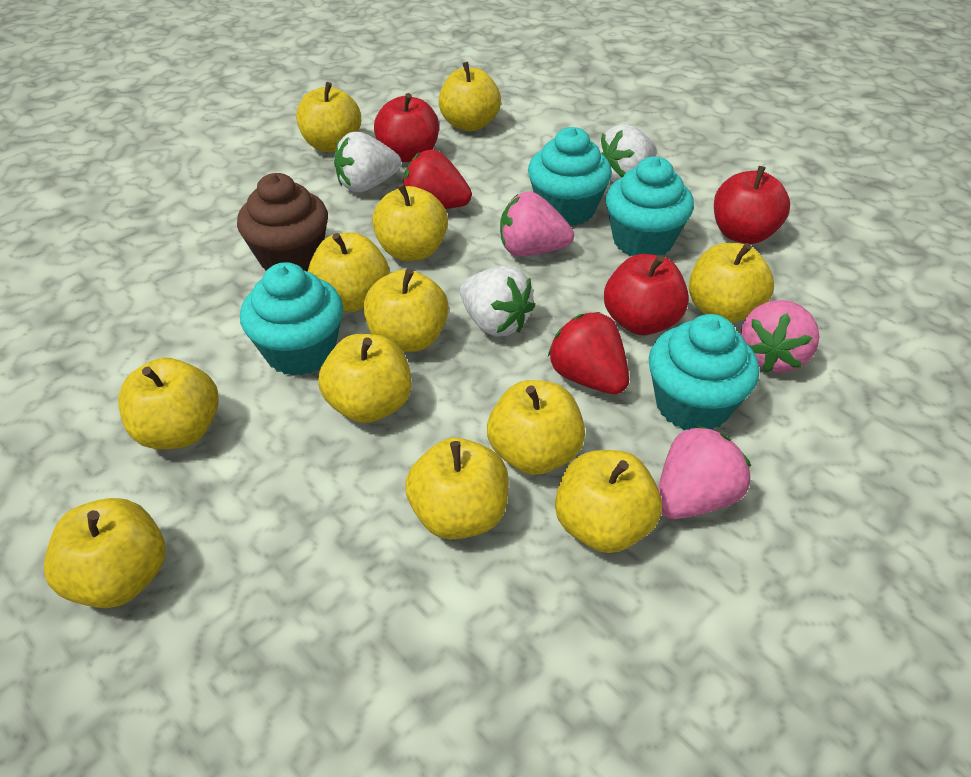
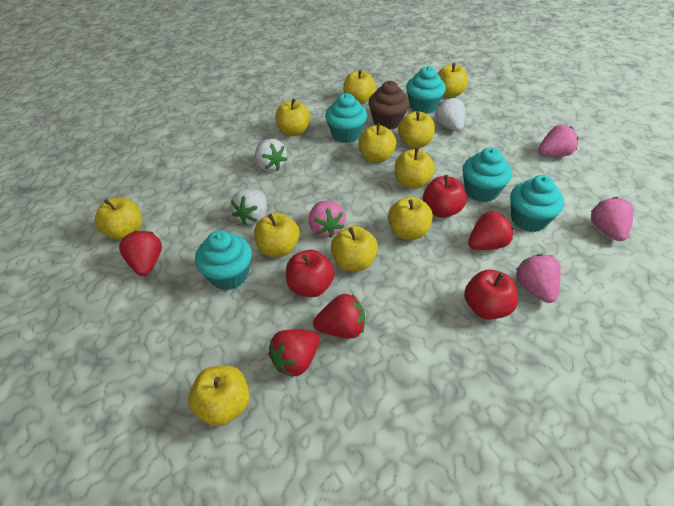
pink strawberry: [500,192,574,256] [658,425,751,519] [740,300,820,373] = 3 -> [309,201,346,238] [516,254,561,303] [538,124,579,157] [591,197,634,241] = 4
red strawberry: [403,150,472,209] [548,312,629,394] = 2 -> [119,231,162,276] [269,329,320,377] [313,294,365,339] [468,211,513,250] = 4
turquoise cupcake: [240,262,343,376] [528,127,612,226] [606,156,694,256] [649,314,759,430] = 4 -> [195,230,252,290] [325,93,367,143] [406,66,446,114] [462,147,512,202] [510,175,564,232] = 5
yellow apple: [44,498,165,608] [118,358,219,449] [296,82,361,152] [308,233,390,312] [318,334,412,423] [363,269,449,352] [372,183,448,261] [405,438,509,540] [439,62,501,131] [487,380,585,475] [555,450,662,553] [689,243,774,323] = 12 -> [95,197,142,240] [188,366,250,426] [254,213,300,257] [275,99,311,136] [331,226,378,271] [343,70,376,104] [359,123,396,163] [388,196,433,240] [395,147,435,189] [398,111,435,148] [437,63,468,98] = 11

